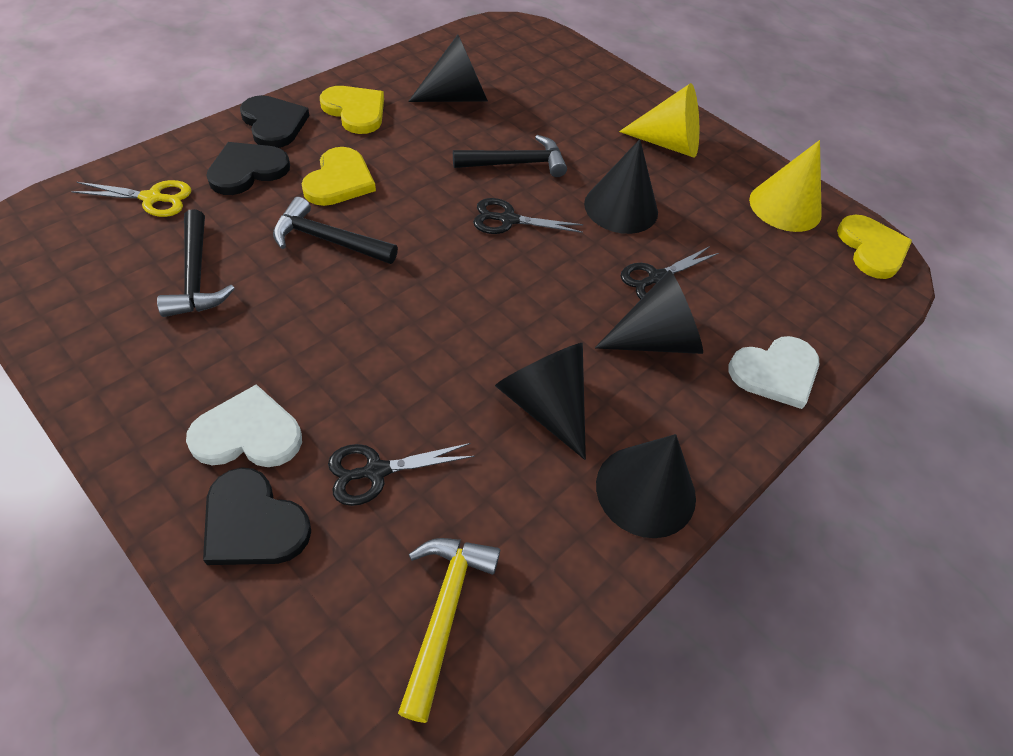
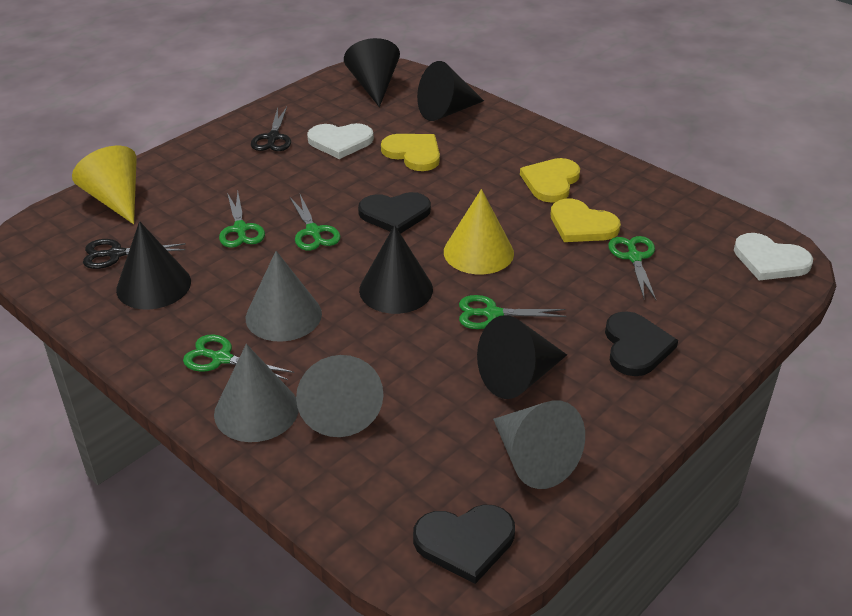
black hammer: [157,209,235,317] [273,197,398,264] [453,135,567,177] = 3 -> none = 0
black scissors: [328,443,475,506] [473,198,583,234] [621,246,719,300] = 3 -> [83,239,186,269] [251,107,291,151] = 2
green scissors: none = 0 -> [183,334,294,380] [219,192,265,248] [289,195,341,251] [459,295,567,329] [608,236,656,300] = 5
grey cone: none = 0 -> [214,344,298,442] [246,251,322,342] [296,355,383,437] [493,400,585,489] = 4
yellow hammer: [398,538,500,723] = 1 -> none = 0
yellow scissors: [71,180,191,217] = 1 -> none = 0

